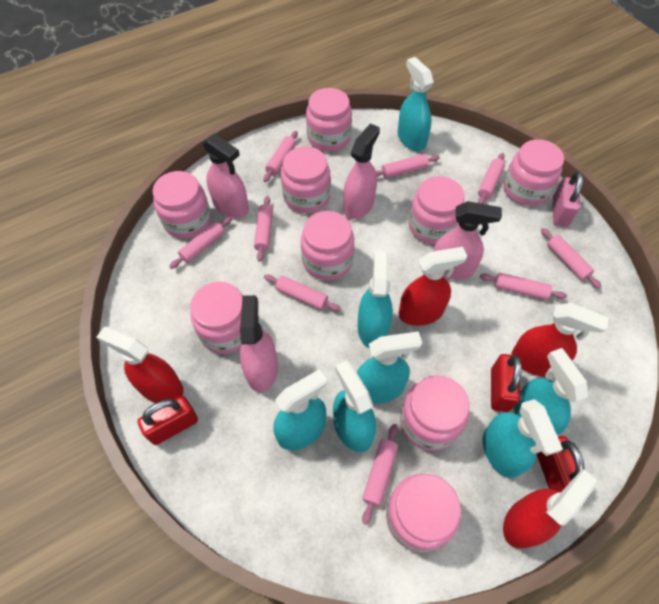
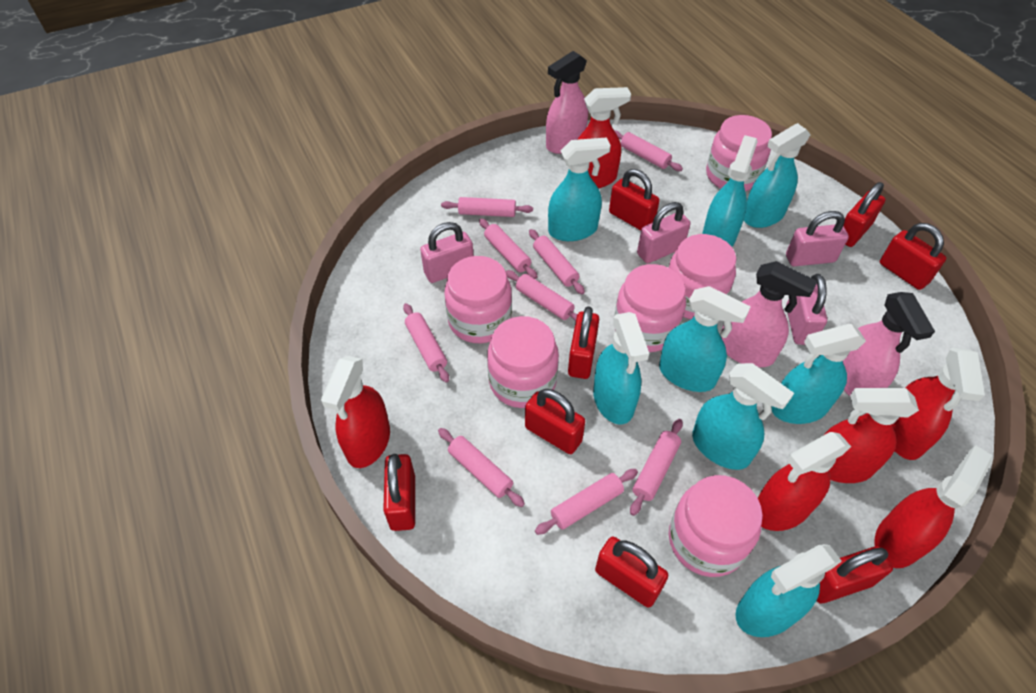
pink jar: [152,171,211,239] [190,282,243,354] [281,147,331,213] [301,211,354,281] [306,88,352,152] [386,474,461,552] [400,375,469,451] [409,176,465,244] [504,139,564,206] = 9 -> [444,256,512,343] [487,316,559,408] [614,264,686,352] [668,234,736,319] [669,475,763,577] [706,115,772,191] = 6
pink padlock: [553,172,583,227] = 1 -> [420,222,474,283] [637,202,691,263] [786,211,849,266] [786,274,827,345] = 4
pink spray bottle: [202,133,249,218] [240,295,278,392] [343,123,380,219] [433,201,502,280] = 4 -> [546,51,588,154] [721,261,817,367] [843,292,935,397] = 3
red padlock: [138,396,198,445] [491,354,522,412] [537,436,585,492] = 3 -> [383,454,415,531] [525,389,585,454] [568,306,599,379] [595,536,668,608] [609,169,660,231] [817,546,893,603] [843,182,886,247] [880,223,946,290] = 8
red spray bottle: [96,327,184,403] [399,247,467,326] [503,470,597,549] [511,303,609,377] = 4 -> [321,356,390,468] [577,87,631,188] [758,432,851,531] [824,388,919,483] [874,445,993,568] [892,347,985,460] = 6
turquoise spray bottle: [273,369,327,450] [333,360,376,452] [357,331,422,404] [358,251,393,348] [398,57,434,151] [483,399,563,478] [514,348,588,436] = 7 -> [548,138,611,241] [593,312,649,425] [659,286,751,392] [692,363,794,470] [702,135,758,247] [735,544,842,637] [744,123,811,228] [771,324,866,424] = 8

